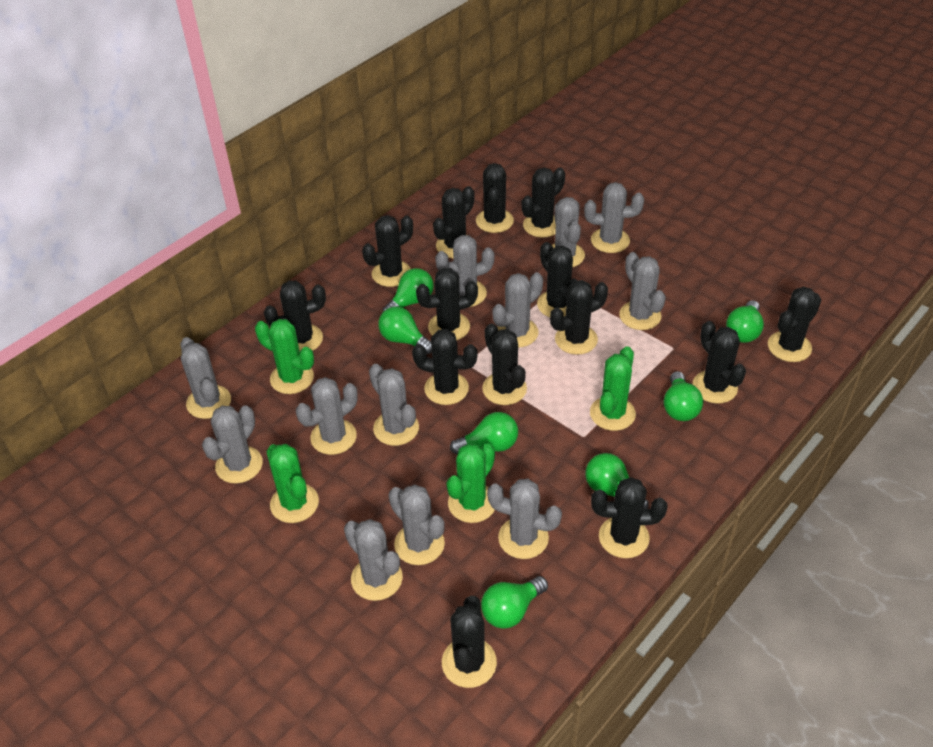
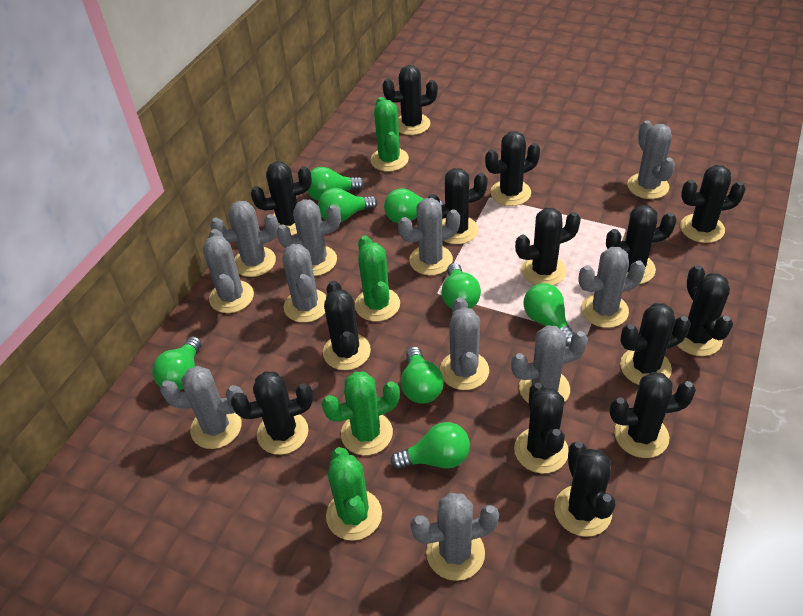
green light bulb: [378,307,432,354] [383,268,434,312] [450,412,518,454] [481,576,548,629] [585,453,649,509] [664,371,703,421] [726,300,764,343] = 7 -> [152,336,202,391] [307,167,364,201] [318,188,378,222] [384,188,444,223] [391,422,470,469] [401,347,444,404] [442,263,481,309] [523,283,574,346] = 8
grey cactus: [180,337,231,419] [202,406,263,483] [296,377,358,455] [344,519,403,601] [369,364,419,446] [388,484,445,565] [435,235,495,307] [487,479,562,559] [492,272,543,347] [552,197,585,267] [584,182,644,253] [619,252,666,330] = 12 -> [160,366,243,449] [203,229,254,313] [210,201,279,277] [277,199,341,276] [282,244,326,323] [398,198,460,275] [410,493,499,581] [440,297,489,390] [511,325,588,404] [578,247,645,328] [627,120,675,199] = 11

